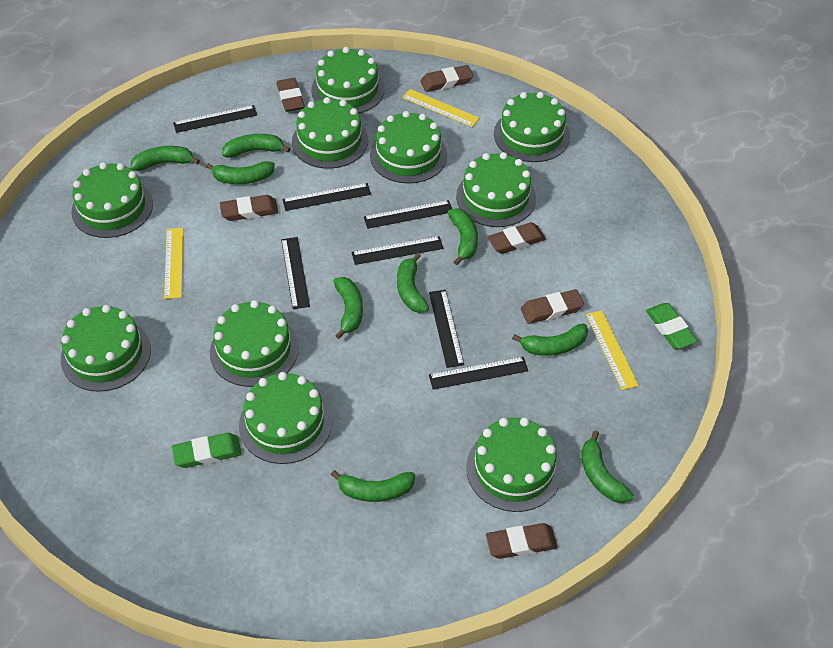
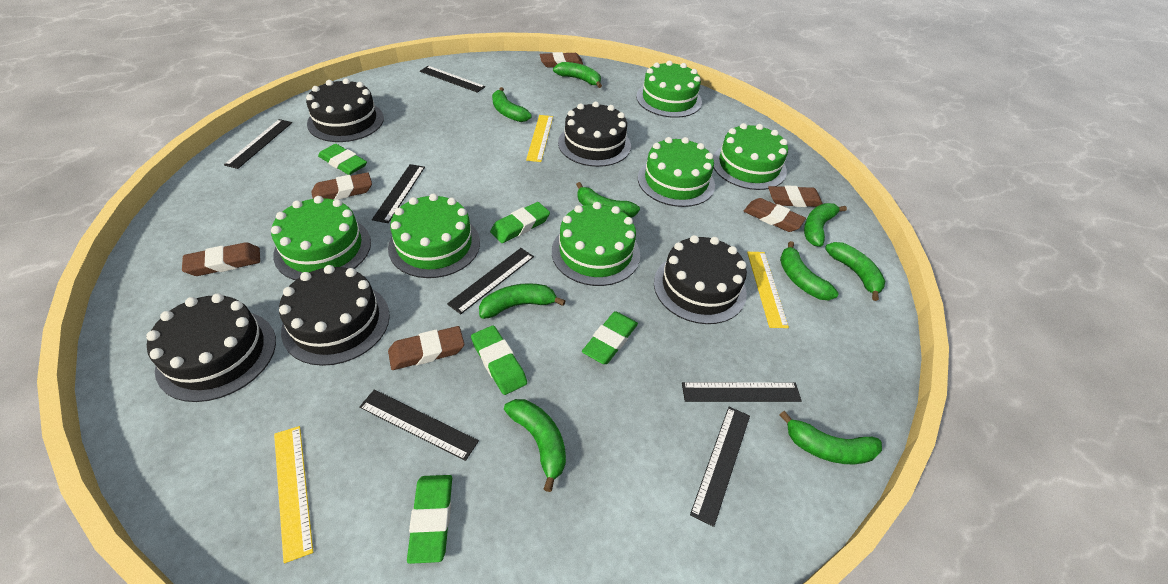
black cake: none = 0 -> [146,293,276,402] [279,265,390,366] [306,78,384,142] [558,101,631,167] [654,235,747,324] = 5
green cake: [61,305,151,392] [71,162,153,238] [210,300,299,387] [239,372,332,464] [292,97,368,169] [311,47,385,114] [370,111,447,184] [456,152,536,227] [466,417,562,512] [494,92,570,162] = 10 -> [271,196,371,280] [388,193,480,278] [552,202,640,286] [636,61,702,118] [638,137,715,207] [713,123,788,190] = 6
green eraser: [172,433,242,468] [646,303,697,349] = 2 -> [318,144,367,175] [407,475,452,564] [471,325,527,395] [490,202,550,243] [582,311,638,364] = 5

